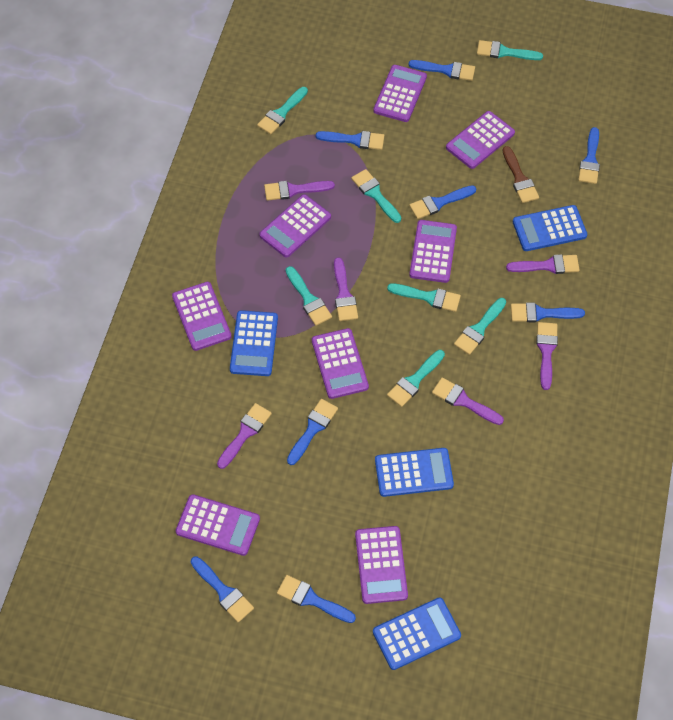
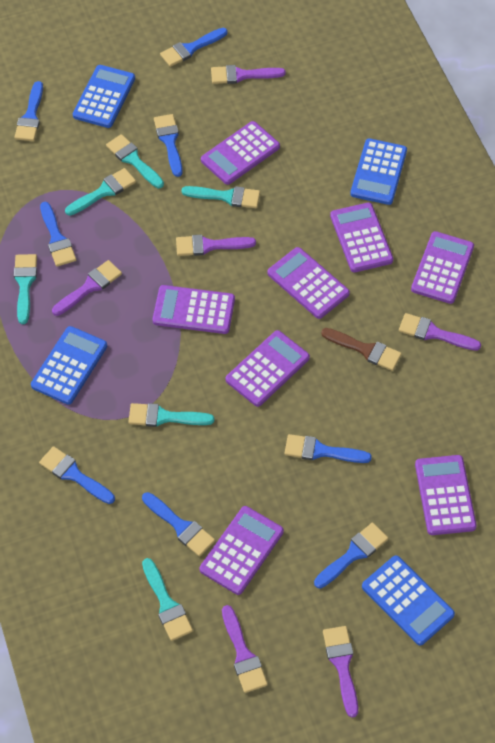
turquoise brush: [257,87,308,134] [286,266,332,326] [351,169,401,223] [387,283,461,312] [387,350,445,407] [454,298,506,355] [477,40,543,60] = 7 -> [14,254,37,324] [65,168,136,216] [106,134,164,188] [128,403,214,427] [142,558,193,641] [182,186,260,208] = 6

